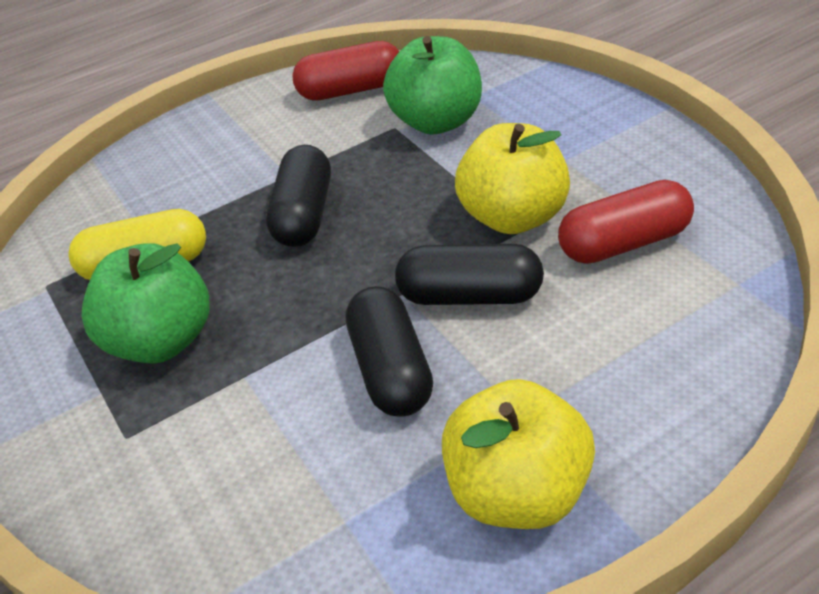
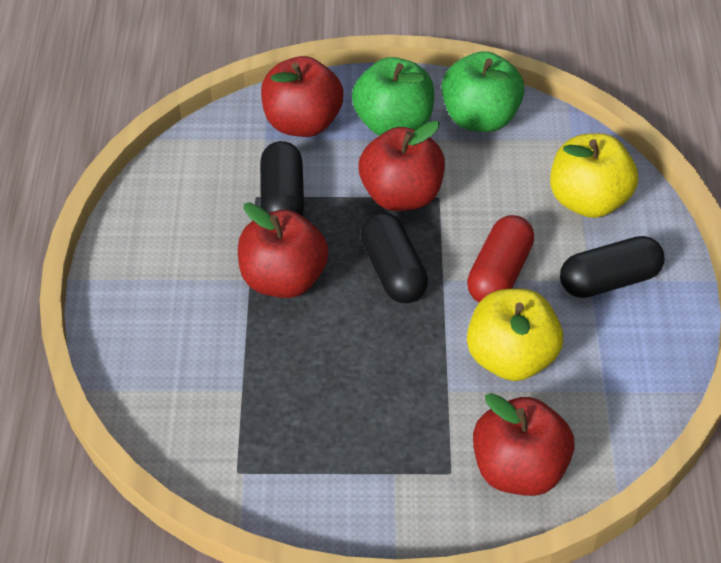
red apple: none = 0 -> [238,202,329,298] [261,56,344,137] [359,121,445,211] [473,393,575,496] = 4
red capsule: [292,41,399,101] [558,180,694,264] = 2 -> [467,215,534,302] = 1
yellow capsule: [68,209,206,280] = 1 -> none = 0

